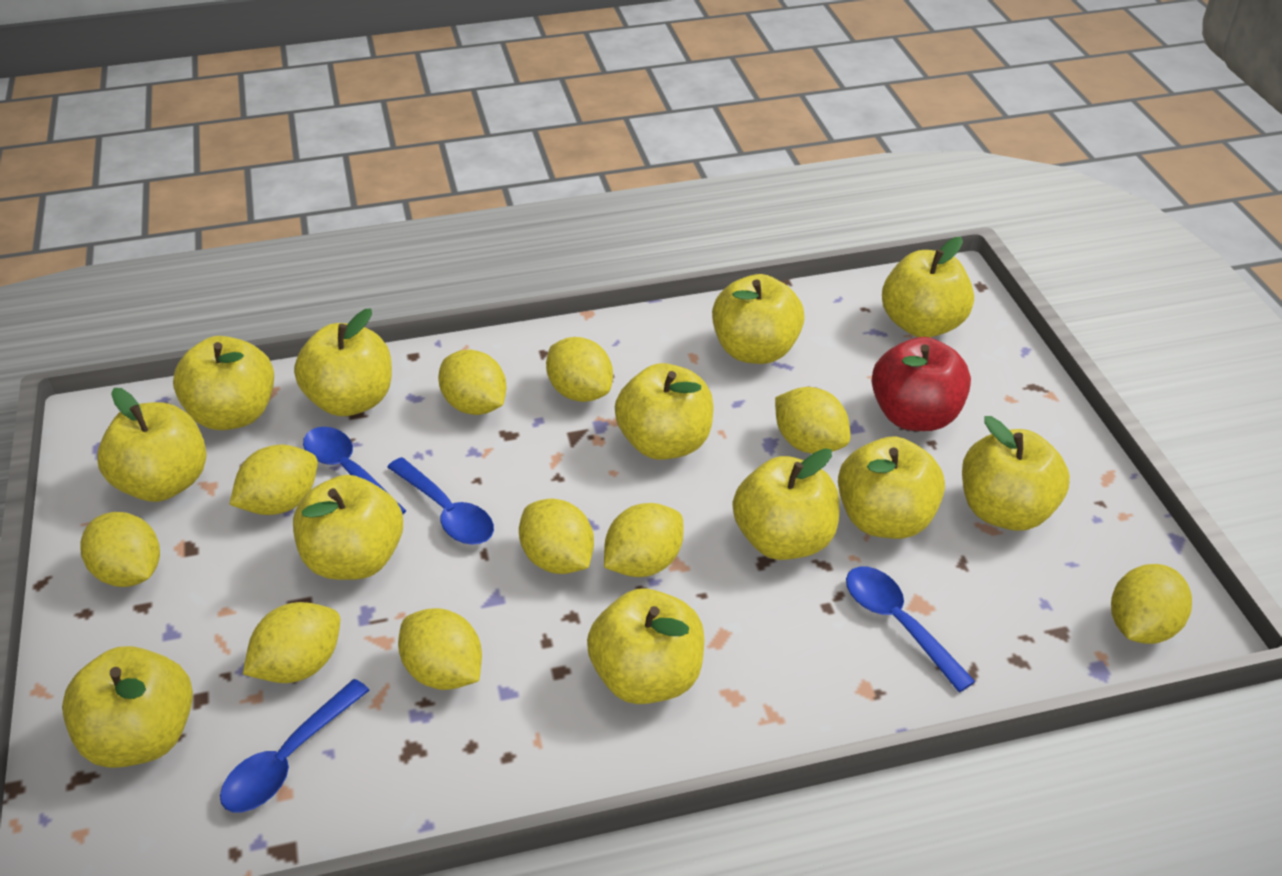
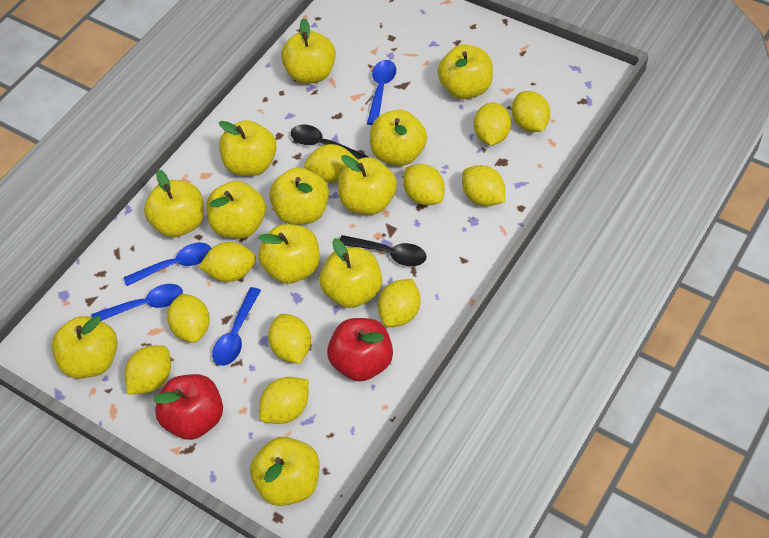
black spoon: none = 0 -> [291,125,369,159] [340,235,427,266] = 2
red apple: [872,337,971,431] = 1 -> [153,374,223,440] [327,318,393,382] = 2
yellow lemon: [80,512,160,587] [229,445,318,515] [243,602,340,683] [398,608,482,690] [438,350,507,415] [519,499,594,574] [546,337,613,402] [604,503,683,577] [775,387,851,454] [1111,564,1192,644] = 10 -> [125,345,171,394] [167,294,210,343] [199,242,256,282] [259,377,309,424] [268,314,311,364] [304,144,358,182] [378,279,420,327] [403,164,445,205] [462,165,505,206] [474,102,511,145] [512,91,550,132] = 11

